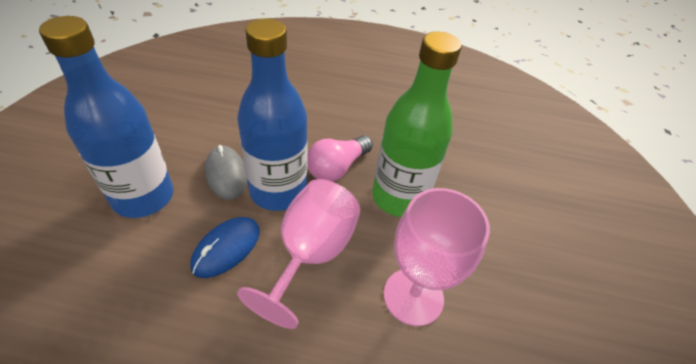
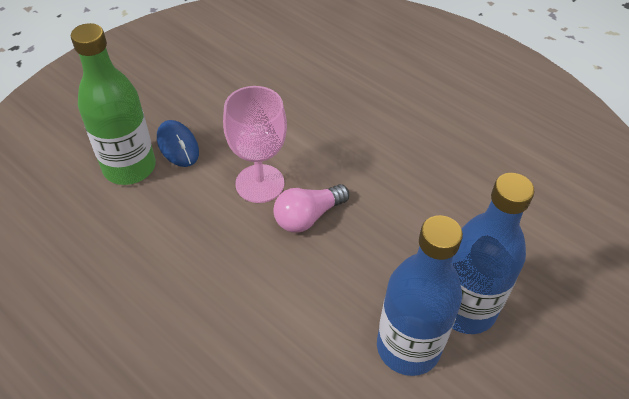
grey mouse: [205,145,247,200] = 1 -> none = 0
pink goblet: [237,179,360,329] [384,188,490,326] = 2 -> [223,86,287,203] = 1

